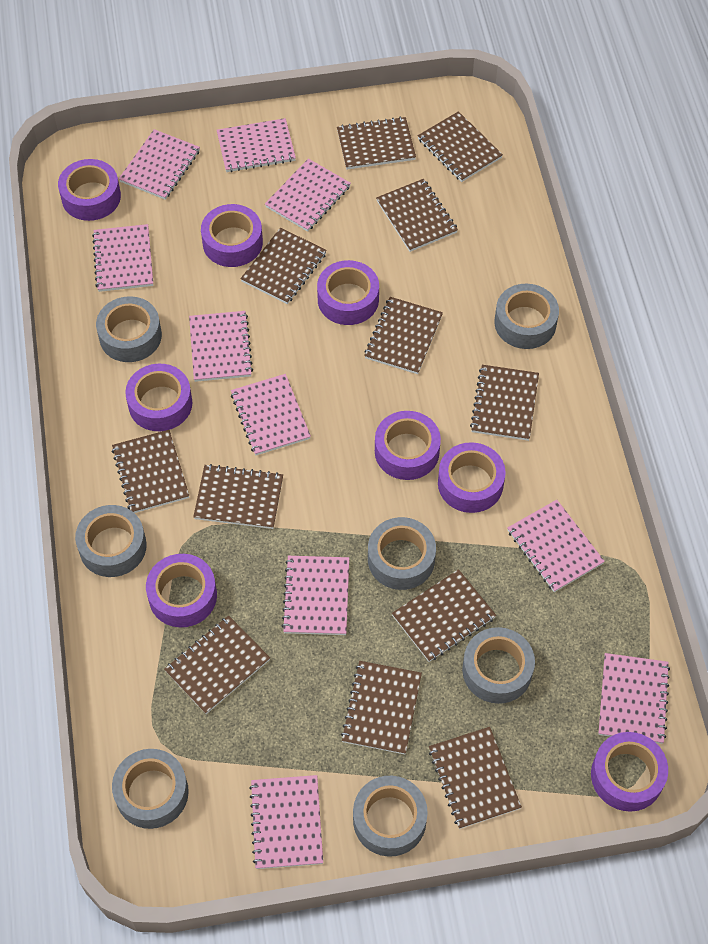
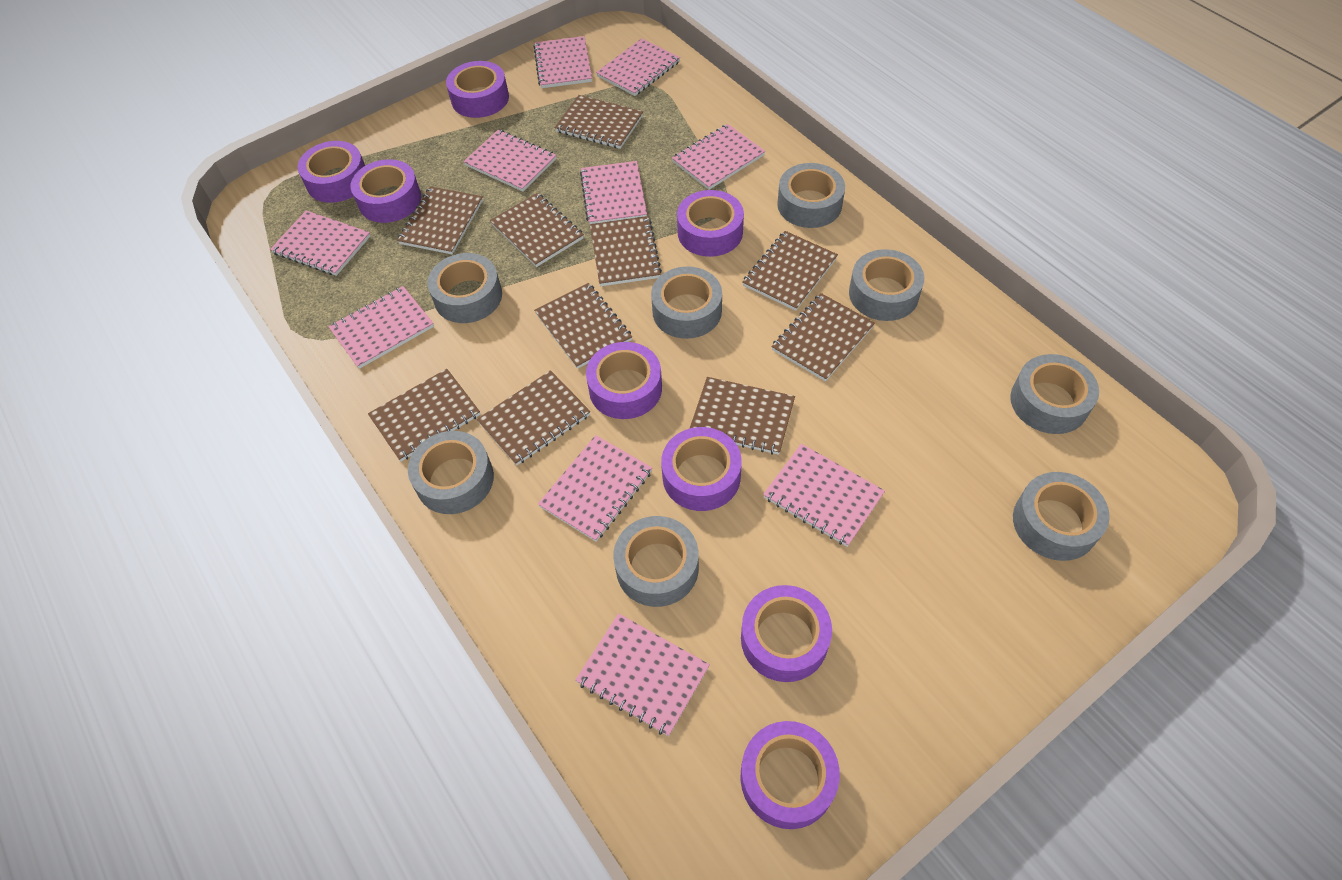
brown notebook: [112,430,189,513] [164,615,270,714] [193,464,283,529] [240,228,327,304] [337,117,416,169] [341,661,422,754] [364,297,443,374] [376,179,458,252] [392,569,496,662] [418,111,503,182] [429,727,522,829] [470,365,539,441] = 12 -> [368,369,480,462] [397,186,483,255] [477,370,590,465] [490,193,584,267] [534,283,632,369] [555,95,643,149] [590,216,662,286] [689,377,795,455] [742,231,838,311] [771,293,875,381] = 10
grey tape: [75,505,147,577] [96,296,162,362] [112,749,189,829] [353,776,428,857] [368,517,436,590] [462,627,535,704] [494,284,559,349] = 7 -> [408,431,494,514] [427,253,502,323] [613,516,699,607] [651,266,722,339] [777,163,845,228] [849,249,924,321] [1010,354,1099,434] [1013,472,1110,561] = 8

